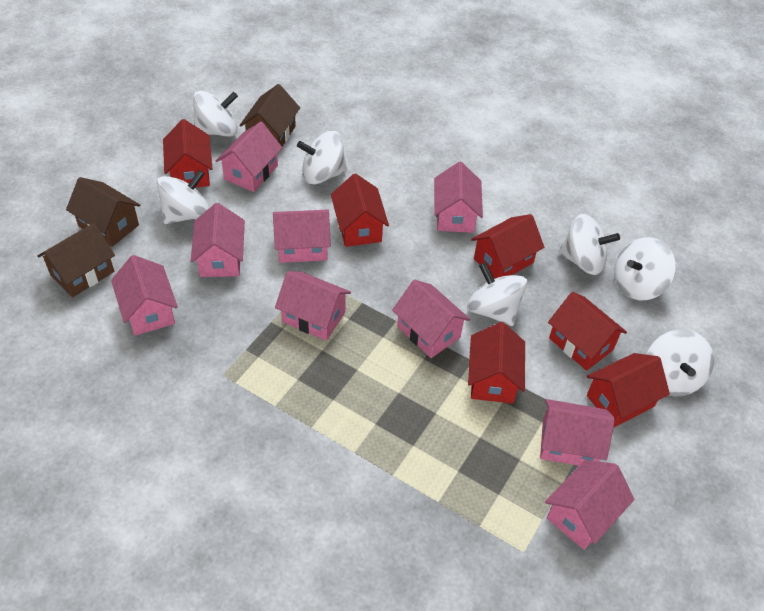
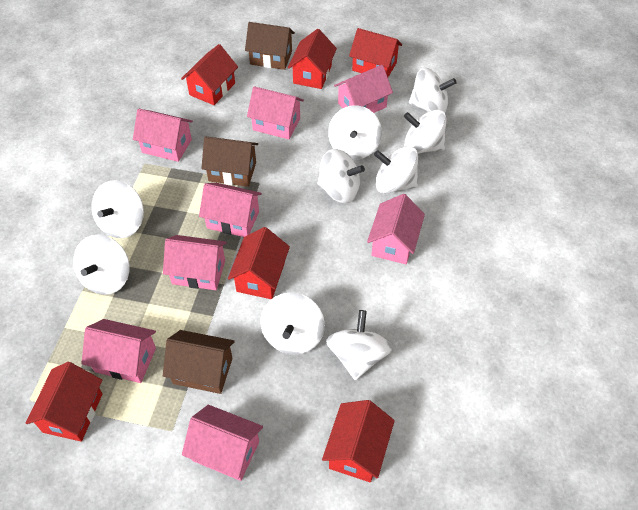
pink house: [111,255,178,336] [191,203,245,277] [216,121,282,192] [273,210,331,263] [275,271,351,341] [392,280,470,358] [434,162,483,233] [540,399,615,466] [545,460,635,550] = 9 -> [81,319,156,383] [133,109,193,162] [163,235,227,290] [182,405,263,481] [199,183,262,237] [247,86,304,139] [334,65,393,113] [367,194,425,264] = 8
white spinning top: [157,170,209,224] [193,91,238,137] [297,131,347,184] [467,262,528,326] [558,214,620,275] [614,237,676,300] [646,329,714,397] = 7 -> [73,235,130,295] [91,181,144,238] [261,293,325,355] [318,149,365,203] [326,310,392,380] [328,105,382,160] [374,146,418,193] [404,110,446,154] [409,68,457,113] = 9

